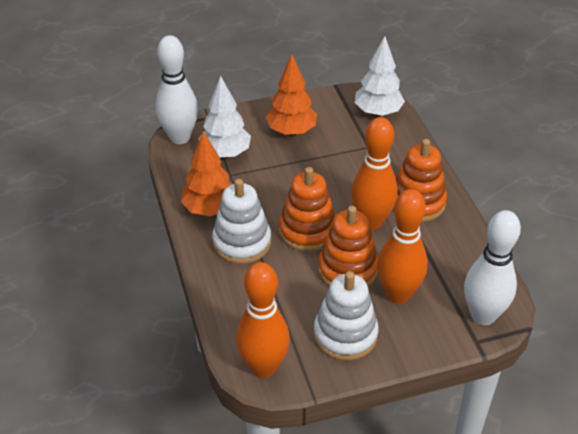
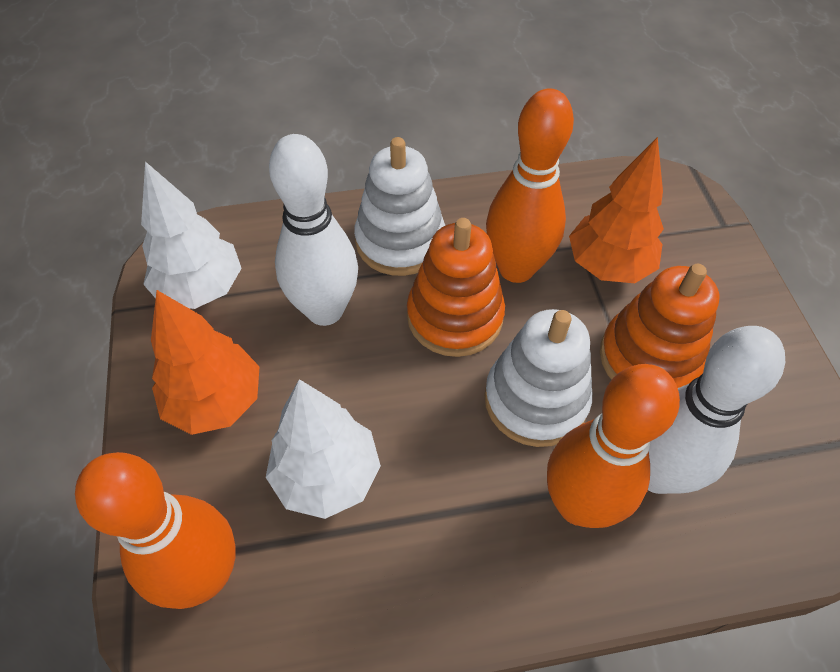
orange stacking toy: [279,167,335,252] [318,206,378,287] [393,139,447,222] = 3 -> [407,218,505,357] [600,264,719,388] = 2

